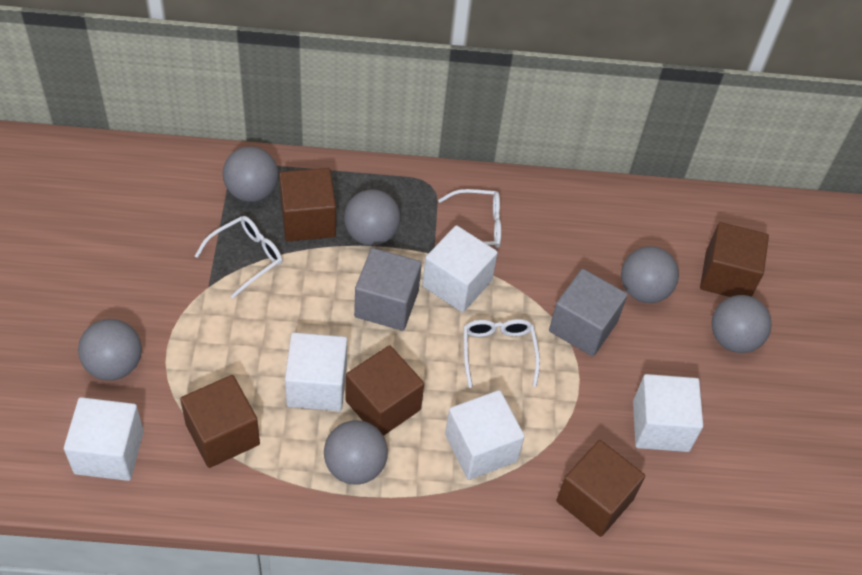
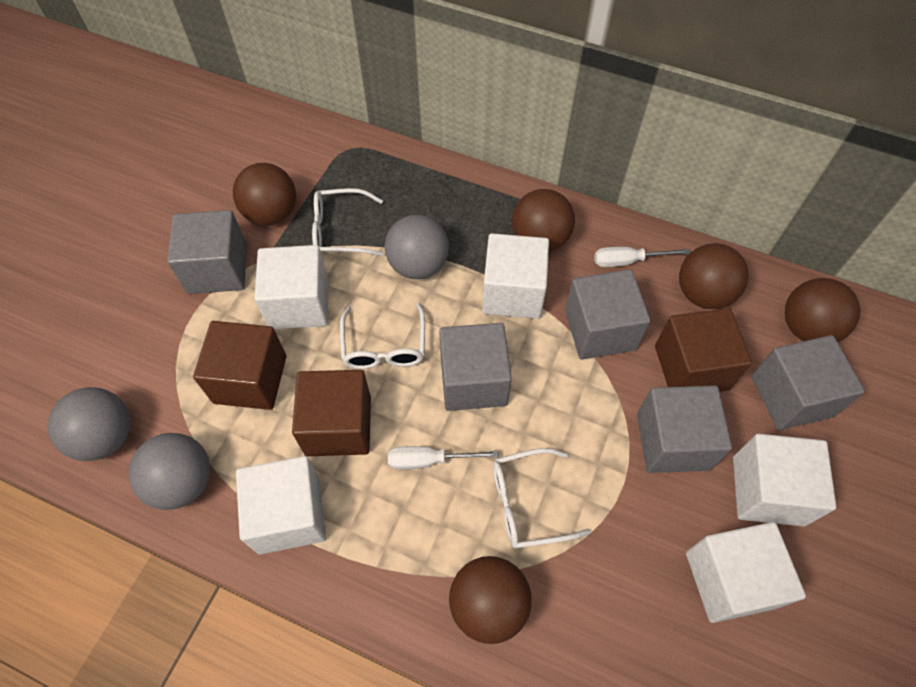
brown ball: none = 0 -> [233,163,296,225] [449,556,532,644] [512,189,575,252] [679,243,749,309] [785,278,861,342] = 5
brown cube: [180,375,260,468] [279,168,336,241] [345,345,424,436] [556,440,645,537] [700,222,769,297] = 5 -> [193,321,286,410] [292,370,371,456] [655,308,752,392] = 3
grey ball: [78,319,142,380] [223,146,278,202] [324,420,388,485] [344,189,400,246] [621,246,679,303] [712,295,772,353] = 6 -> [47,387,130,461] [129,433,210,510] [385,215,449,279] = 3
grey cube: [354,248,422,331] [549,269,628,357] = 2 -> [167,210,247,294] [439,323,512,411] [565,269,651,360] [637,385,732,473] [751,335,865,430] = 5
white screwdriver: none = 0 -> [388,446,499,470] [594,246,690,267] = 2

